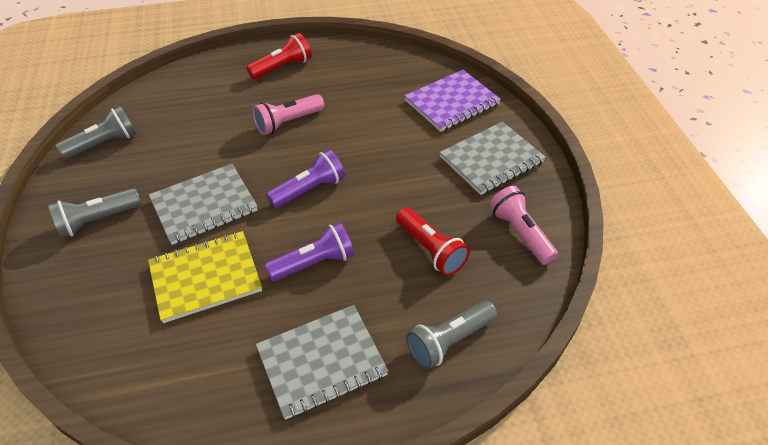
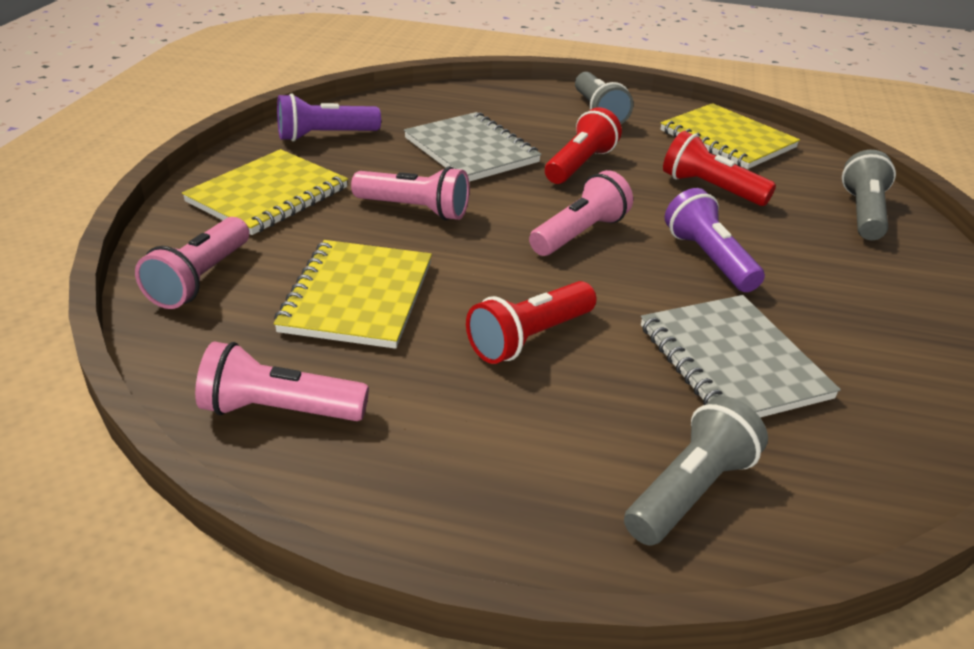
grey notebook: [149,164,258,245] [256,305,389,420] [440,121,546,195] = 3 -> [404,112,541,182] [641,295,841,418] = 2
pink flashlight: [252,94,324,135] [489,186,558,265] = 2 -> [135,217,249,309] [195,341,369,421] [351,166,470,220] [529,170,633,256] = 4
purple notebook: [404,70,501,132] = 1 -> none = 0
red flashlight: [246,33,312,79] [396,208,470,276] = 2 -> [466,281,597,364] [545,107,622,184] [663,131,776,206] = 3
yellow notebook: [148,231,262,323] = 1 -> [182,149,348,235] [274,240,432,349] [660,103,800,169] = 3

